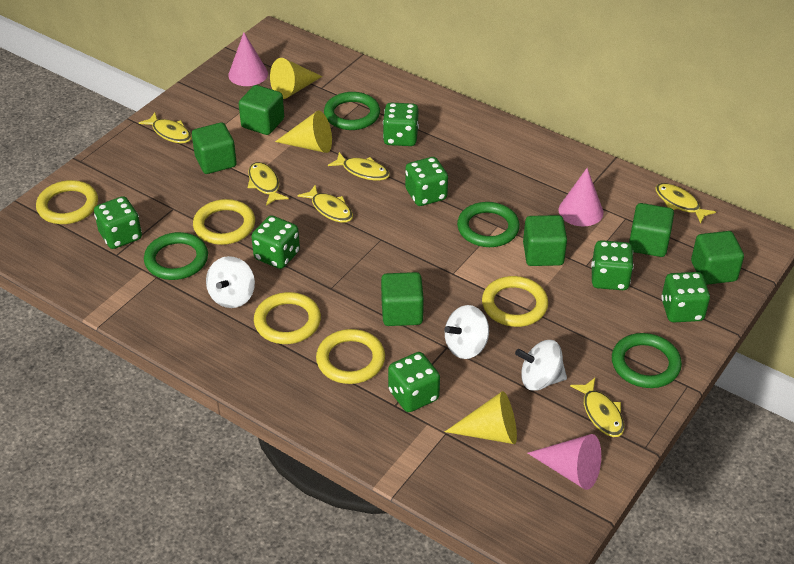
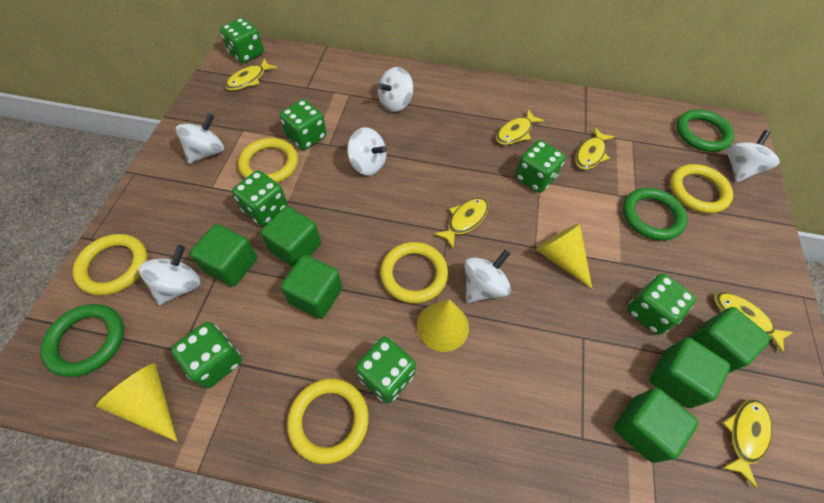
green ring: [144,232,208,280] [324,92,380,130] [457,202,520,247] [612,333,682,388] = 4 -> [40,304,124,377] [623,188,688,241] [676,109,734,152] = 3
pink cone: [228,33,268,86] [528,434,601,490] [559,168,604,226] = 3 -> none = 0
white spinning top: [206,256,255,308] [444,305,489,359] [515,340,567,391] = 3 -> [139,245,200,306] [176,113,224,164] [347,127,387,176] [378,67,413,112] [465,250,511,303] [727,130,779,182] = 6

